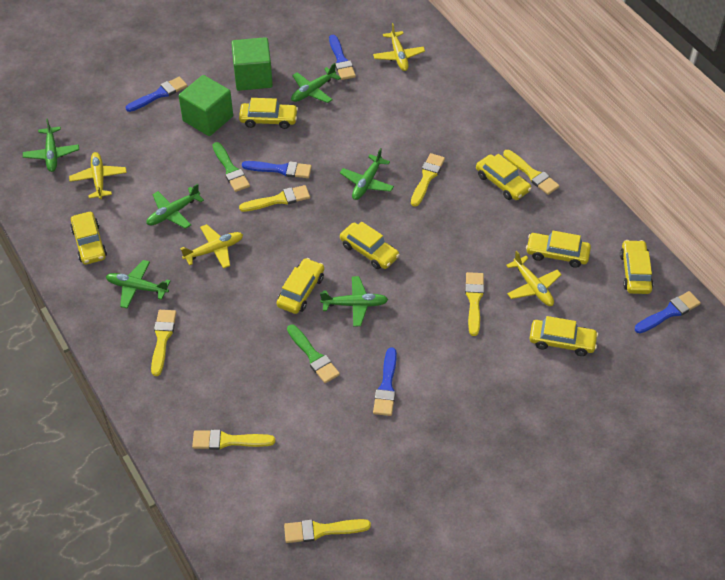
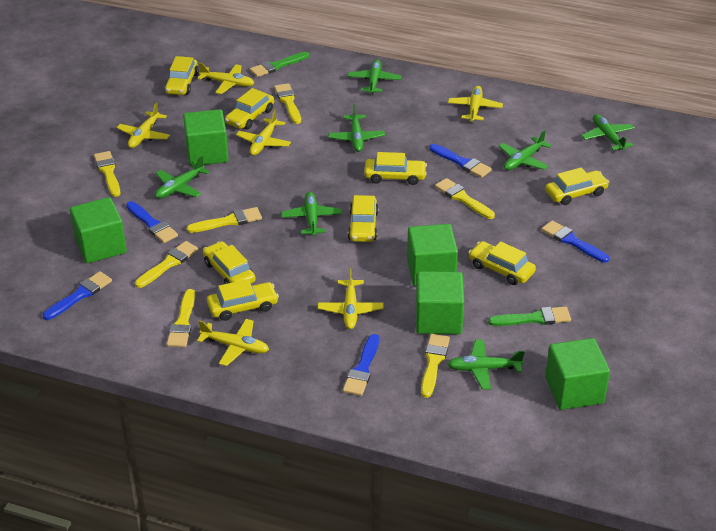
green cube: [179,75,233,136] [231,37,273,91] = 2 -> [70,197,127,263] [183,109,229,166] [407,224,458,286] [416,271,464,334] [545,338,610,410] = 5
green plane: [23,118,79,172] [106,260,170,309] [146,184,204,229] [291,63,341,103] [320,276,388,326] [340,148,394,200] = 6 -> [155,156,210,199] [281,192,342,236] [328,104,385,152] [348,59,401,94] [447,339,525,390] [499,130,552,170] [581,114,635,151] = 7
yellow plane: [69,152,127,199] [180,224,243,269] [373,23,425,71] [506,251,562,306] = 4 -> [117,103,170,148] [197,63,254,94] [197,319,269,366] [236,109,291,156] [318,268,383,329] [448,86,503,122] = 6

